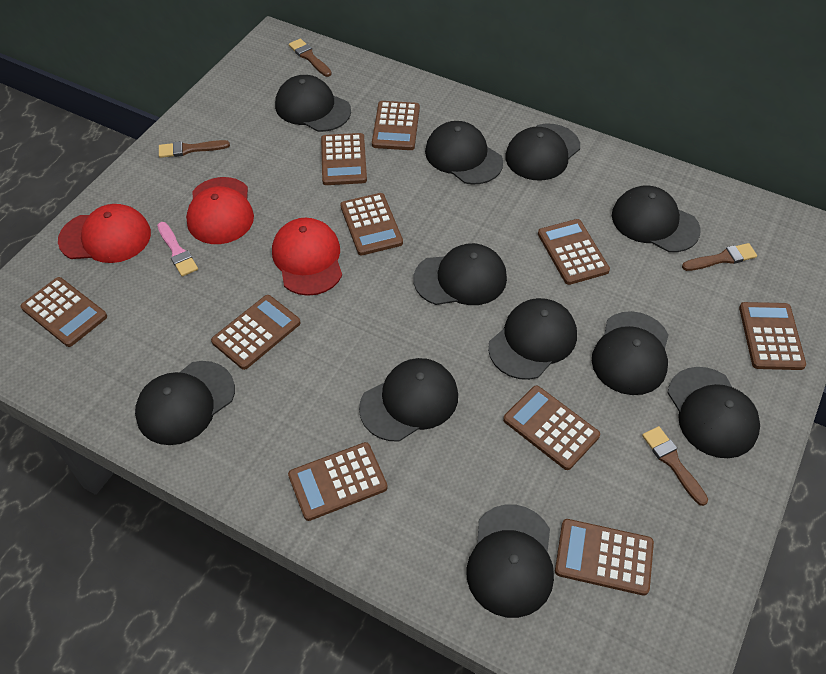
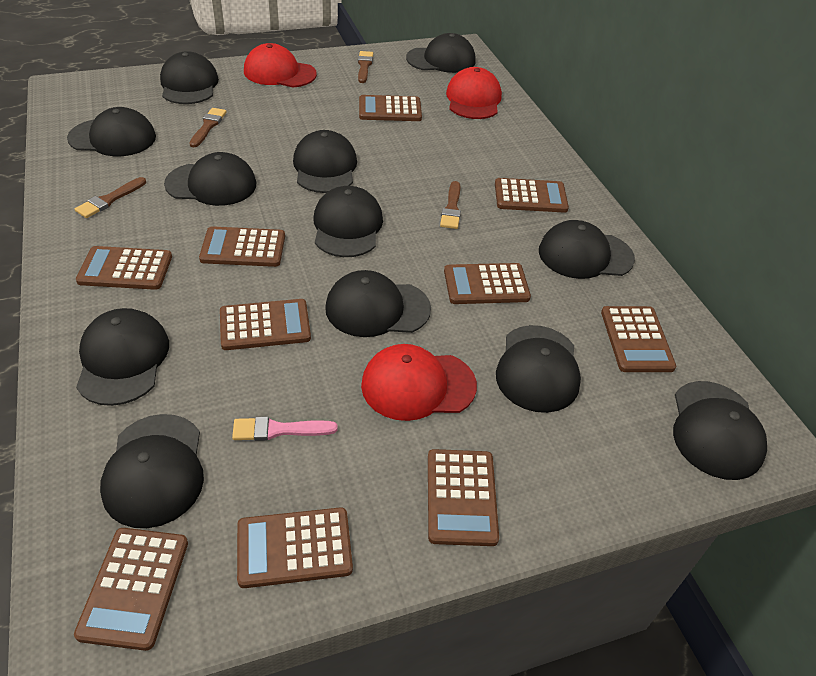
black cap: [135,361,235,445] [275,75,351,132] [359,358,458,442] [413,243,507,305] [425,121,503,185] [466,504,554,618] [488,298,577,380] [505,124,580,181] [592,311,669,395] [612,185,701,252] [668,367,760,458] = 11 -> [67,107,156,156] [76,308,169,406] [100,414,204,528] [160,51,219,104] [164,152,256,206] [293,130,357,193] [314,186,383,257] [325,270,431,337] [406,33,476,73] [496,325,581,413] [539,220,635,279] [673,381,767,480] = 12

